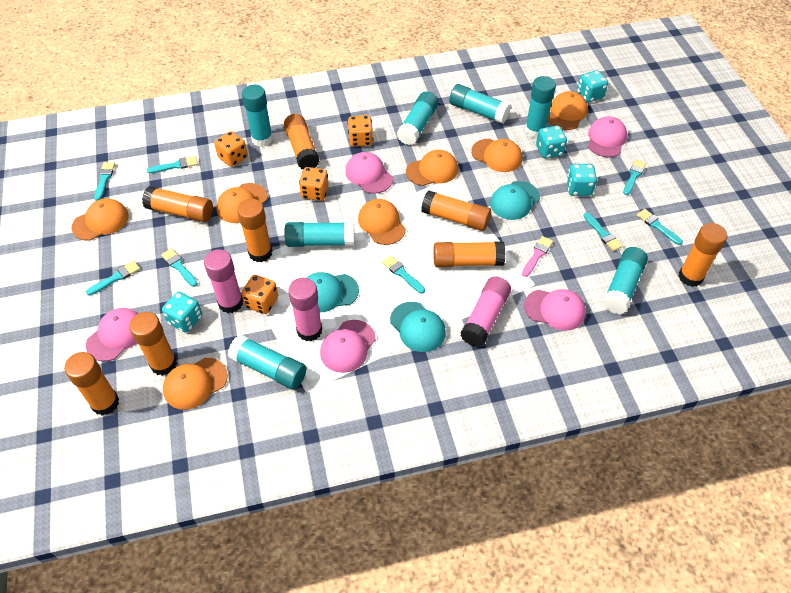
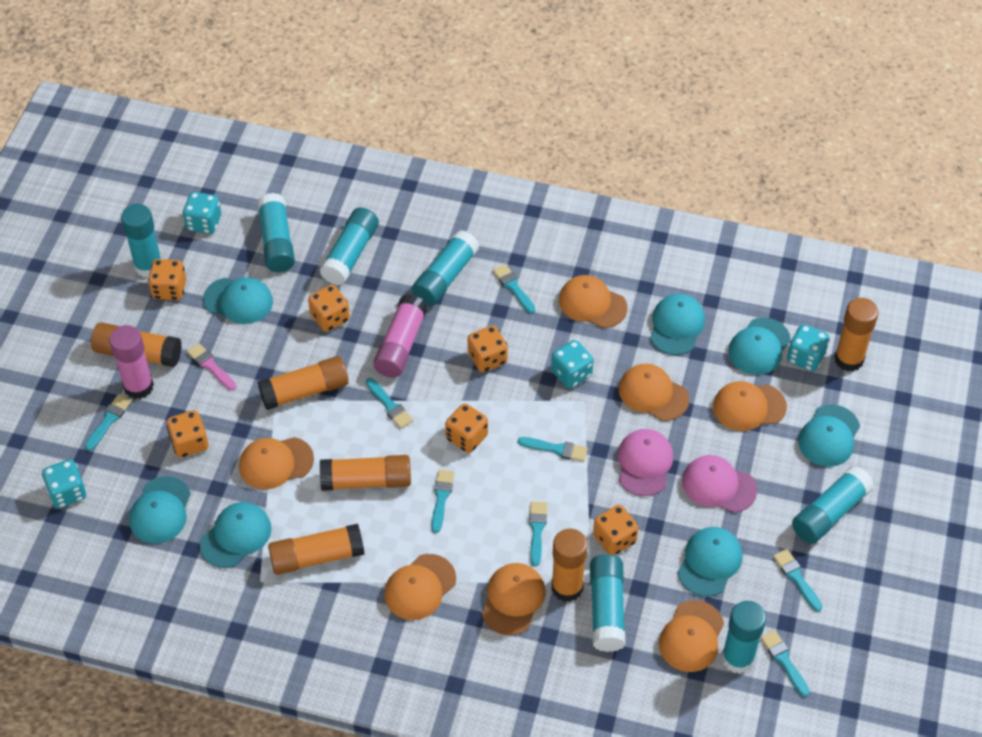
orange dice: [214,131,248,167] [241,275,278,314] [299,167,329,201] [347,115,373,147] = 4 -> [148,259,186,300] [166,410,208,458] [308,285,350,332] [445,403,488,453] [468,325,508,372] [593,505,639,555] = 6
orange glue stick: [64,352,119,415] [129,312,177,376] [142,186,213,222] [237,199,272,262] [284,114,319,169] [421,190,491,231] [433,241,505,267] [678,223,727,287] = 8 -> [91,322,182,367] [258,356,349,410] [268,524,364,575] [320,455,411,491] [551,529,588,602] [834,298,879,372] = 6
pink cap: [86,308,139,361] [320,320,376,373] [345,152,393,194] [524,289,586,331] [588,116,627,157] = 5 -> [618,429,673,496] [682,455,757,513] = 2
pink glue stick: [204,249,243,313] [288,278,322,341] [461,276,511,347] = 3 -> [109,325,154,399] [373,294,428,378] = 2
turquoise cap: [307,272,359,312] [390,302,446,352] [490,181,540,220] = 3 -> [129,476,191,544] [200,502,272,568] [203,277,273,324] [650,294,705,355] [678,527,742,596] [728,317,791,375] [798,404,860,467] = 7

